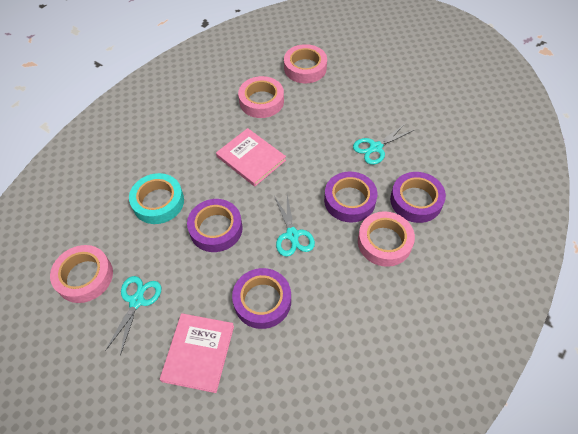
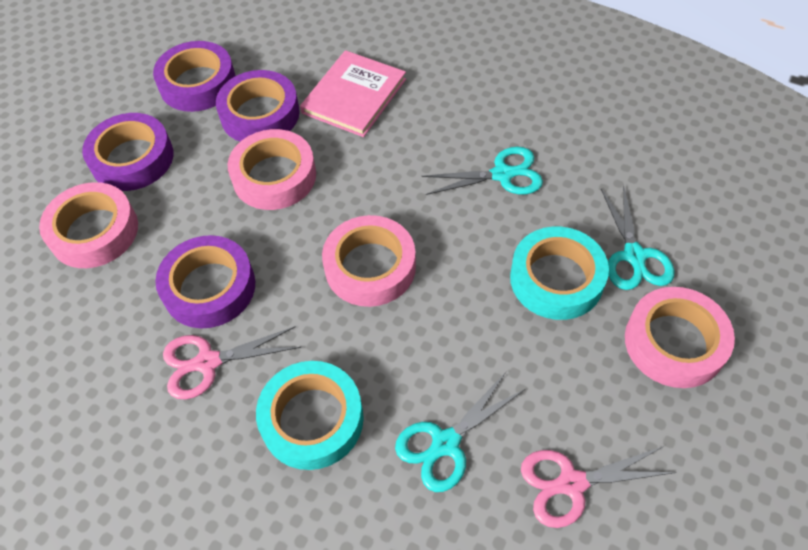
pink book: [160,313,234,393] [216,128,286,186] = 2 -> [300,50,406,137] = 1
pink scissors: none = 0 -> [163,326,301,399] [521,446,676,528] = 2
turquoise tape: [129,173,184,224] = 1 -> [256,361,364,470] [510,227,609,320] = 2

